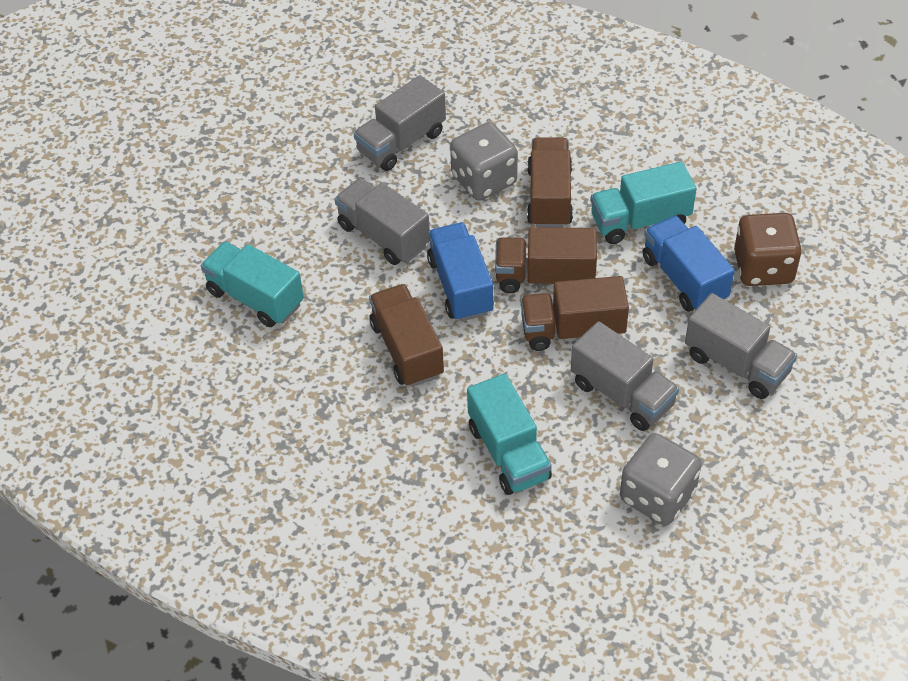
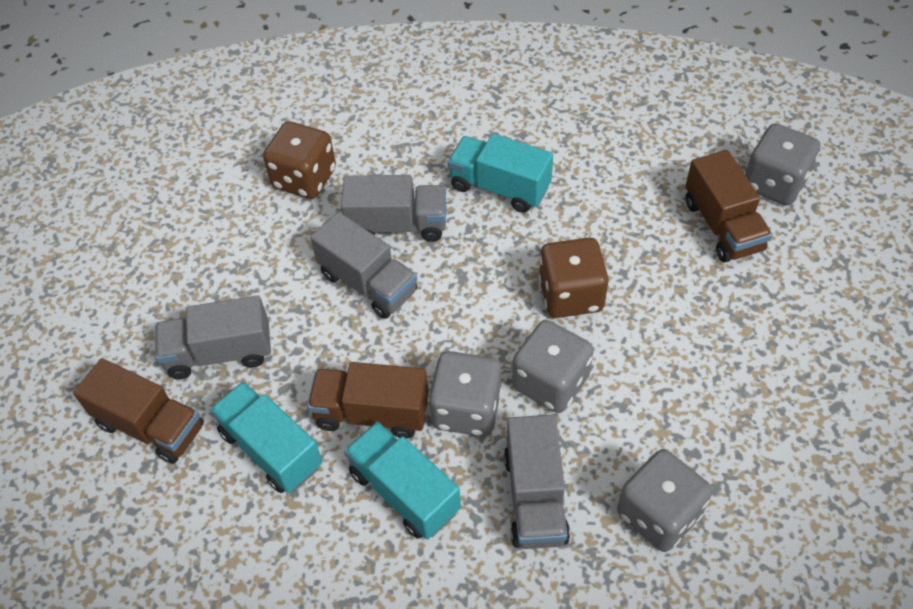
blue truck: [427,223,494,321] [643,216,735,312] = 2 -> none = 0
brown dice: [734,213,802,286] = 1 -> [263,121,336,199] [539,238,609,318] = 2
brown truck: [369,284,444,387] [495,227,597,293] [521,276,629,351] [527,137,573,228] = 4 -> [73,358,204,464] [307,362,429,438] [685,150,772,262] = 3
grey dice: [450,122,518,201] [620,433,702,526] = 2 -> [428,351,502,437] [512,320,594,413] [617,449,713,552] [745,123,821,206] = 4

